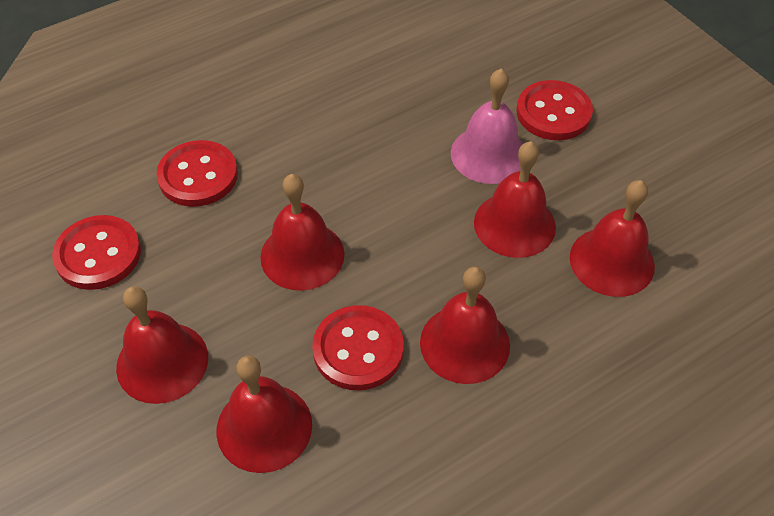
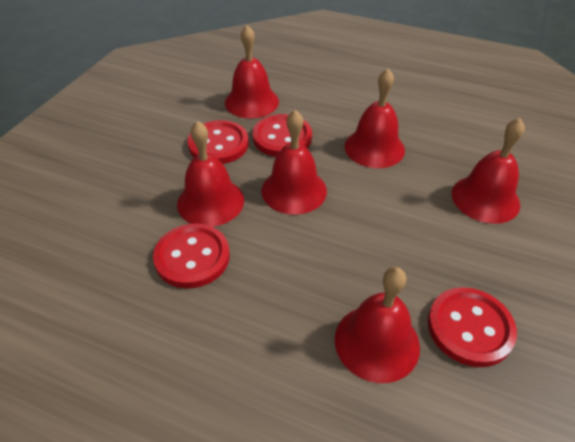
pink bell: [451,69,523,184] = 1 -> none = 0

